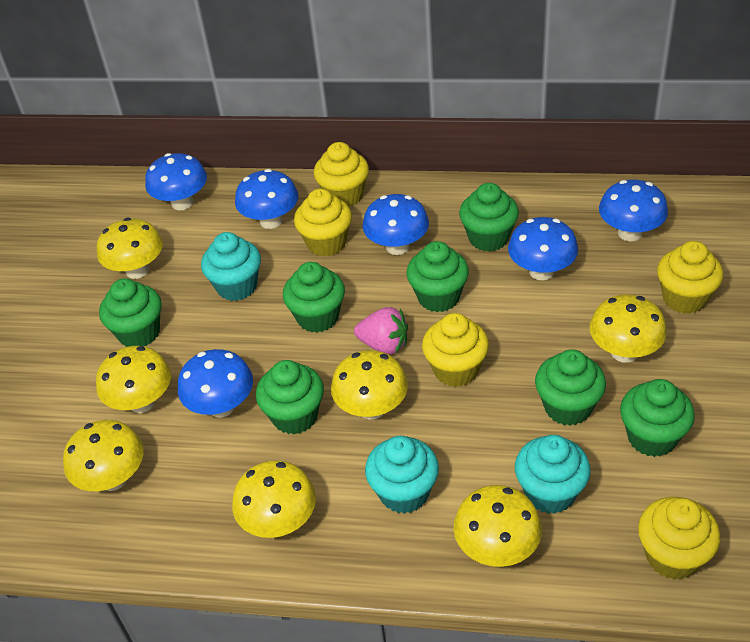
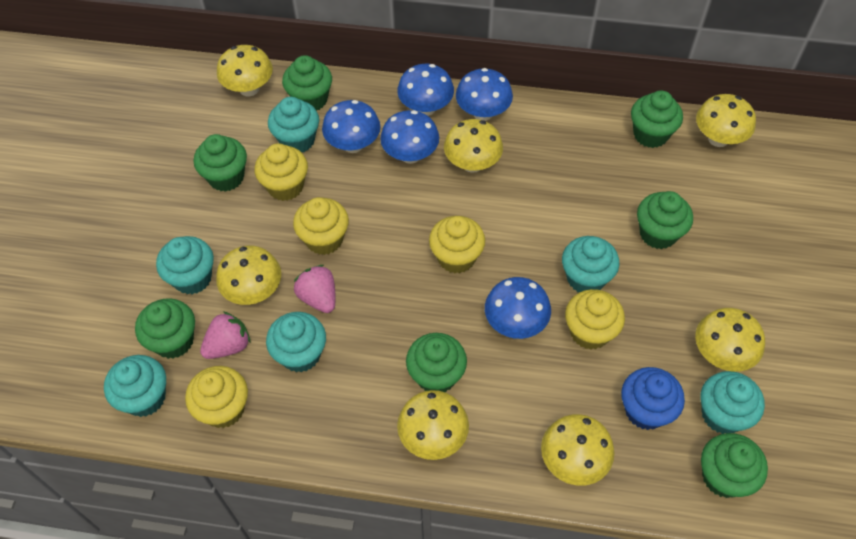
blue cupcake: none = 0 -> [621,367,685,430] = 1
blue mushroom: [145,153,207,210] [178,349,253,418] [235,169,298,229] [362,194,429,255] [508,217,578,280] [599,180,668,241] = 6 -> [322,100,381,153] [380,110,439,164] [397,64,454,116] [456,68,513,121] [485,277,551,339] = 5
pink strawberry: [354,307,408,354] = 1 -> [200,311,250,359] [294,265,336,313] = 2
turquoise cupcake: [201,232,261,301] [365,436,439,514] [515,435,591,514] = 3 -> [104,355,166,417] [156,236,214,294] [266,312,326,372] [268,97,319,152] [562,236,619,292] [701,371,765,434] = 6

